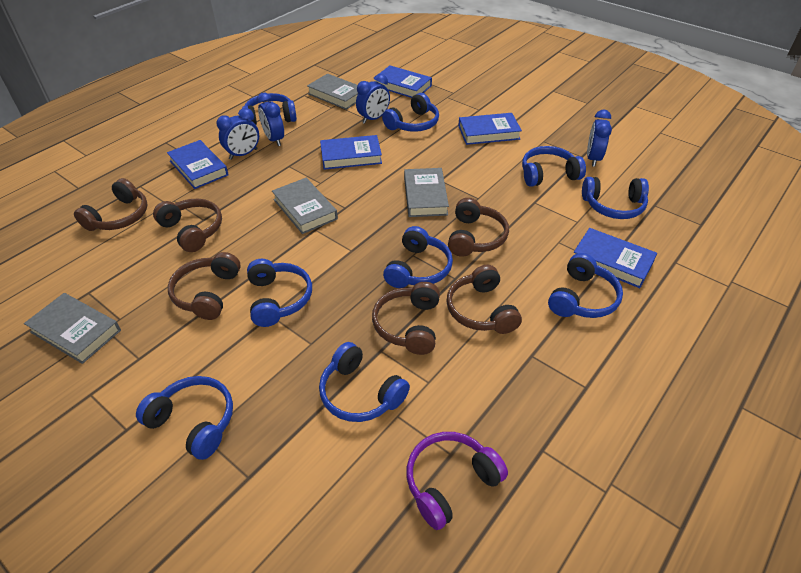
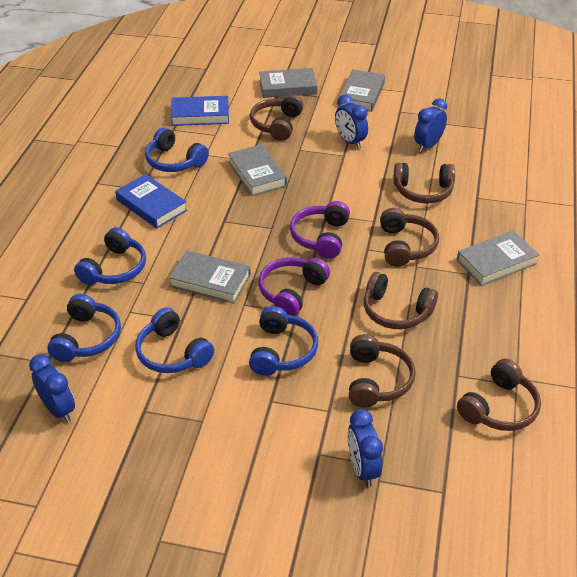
blue book: [167,140,229,189] [320,135,382,170] [375,65,432,98] [458,113,522,145] [574,228,657,288] = 5 -> [115,174,187,229] [171,96,229,126] = 2
blue headphones: [136,376,233,460] [242,93,297,125] [247,259,312,327] [319,342,410,422] [382,93,439,132] [383,226,453,288] [522,146,586,187] [548,253,623,318] [582,177,649,219] = 9 -> [47,294,121,362] [74,227,146,285] [135,307,214,373] [145,127,209,172] [249,306,318,376] = 5
grey book: [24,293,121,364] [272,178,338,234] [307,74,358,110] [404,168,449,217] = 4 -> [169,250,251,304] [228,144,287,196] [259,68,318,98] [339,69,385,112] [457,231,539,286] = 5
purple headphones: [406,432,508,530] = 1 -> [258,257,330,316] [290,201,350,259] = 2

